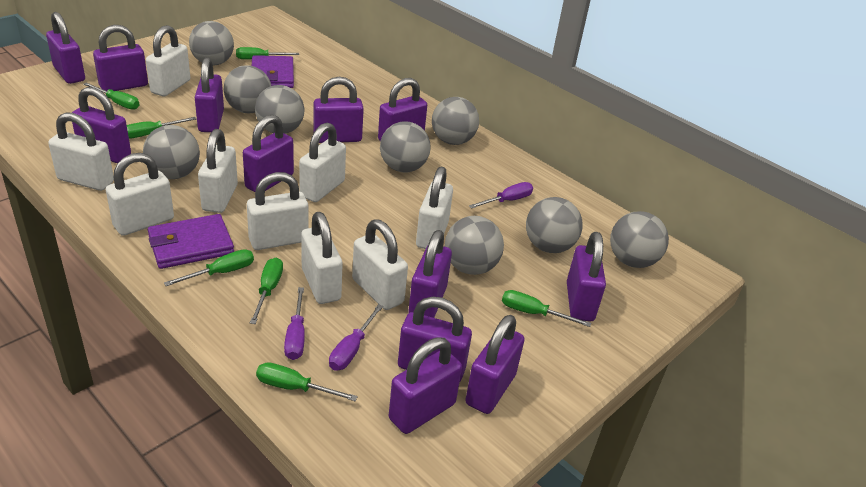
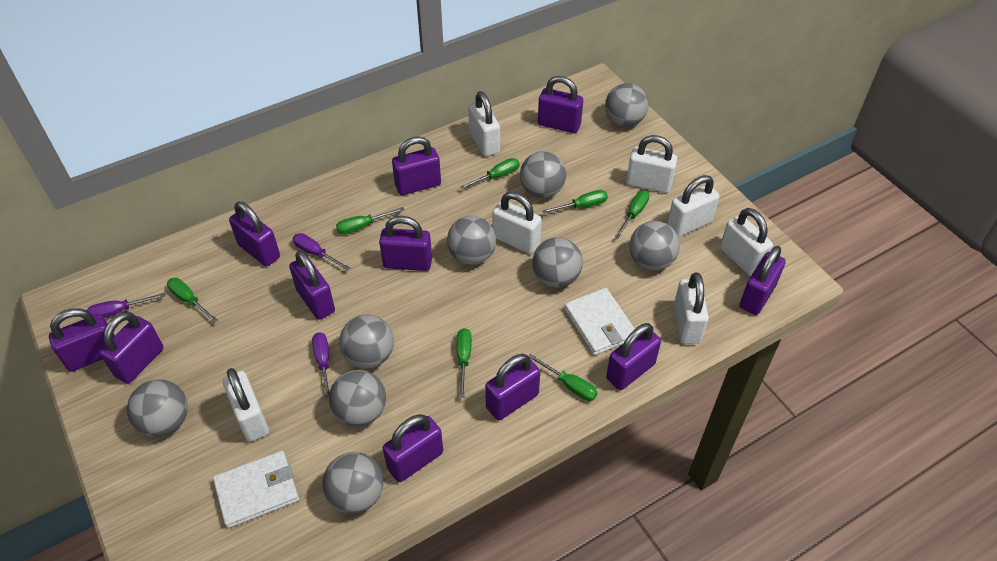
purple padlock: [46,12,85,84] [72,87,131,163] [93,25,148,91] [195,57,224,132] [243,115,294,192] [313,77,364,143] [378,78,427,141] [389,337,462,434] [398,297,472,381] [408,230,452,318] [465,315,525,414] [567,232,606,321] = 12 -> [49,308,115,372] [99,312,164,384] [229,202,280,266] [289,250,335,320] [379,216,432,271] [383,414,443,482] [392,136,441,195] [485,354,540,420] [538,76,583,133] [606,323,661,390] [740,246,786,315] = 11
purple wallet: [148,214,234,269] [252,55,294,88] = 2 -> none = 0
white padlock: [48,112,114,191] [106,153,174,236] [146,25,190,96] [198,129,238,213] [247,172,308,250] [299,123,346,202] [301,212,343,304] [352,219,408,310] [416,167,453,249] = 9 -> [223,368,269,442] [468,91,500,157] [492,192,542,254] [626,135,678,193] [667,175,720,237] [673,272,709,344] [720,208,773,276] = 7
white wallet: none = 0 -> [213,451,299,528] [564,288,635,355] = 2

